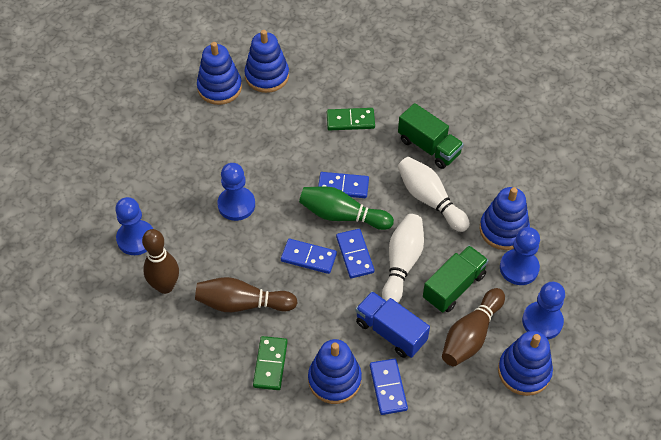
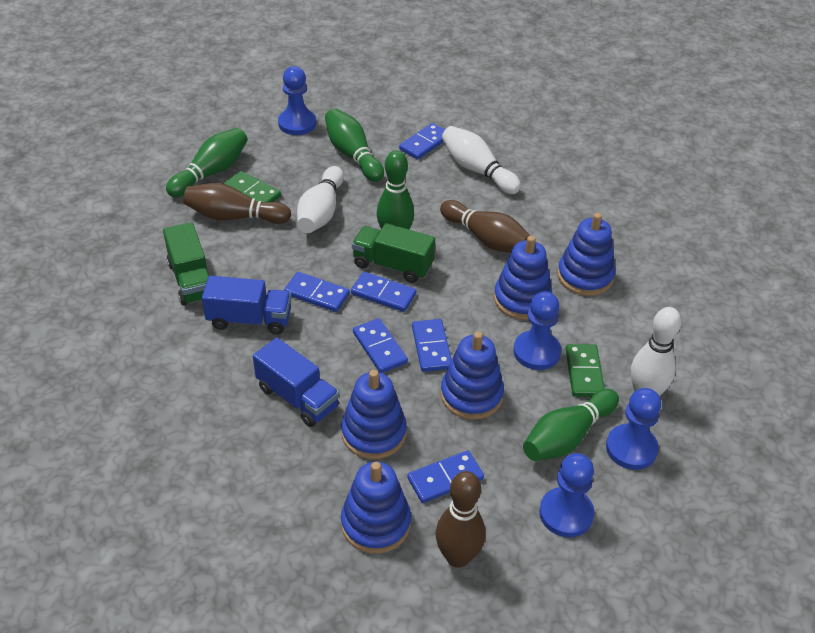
blue domino: [281,239,337,274] [318,172,369,198] [336,229,375,278] [370,358,408,415] = 4 -> [284,272,350,312] [351,272,416,312] [353,318,408,373] [399,123,445,160] [407,450,484,503] [412,319,452,372] = 6
blue truck: [356,291,430,358] = 1 -> [202,276,292,335] [253,337,339,427] = 2
green bowling pin: [299,186,394,230] = 1 -> [166,128,248,197] [325,108,384,182] [377,150,414,229] [523,389,619,461] = 4
white bowling pin: [382,214,424,303] [398,157,470,232] = 2 -> [297,166,344,233] [442,126,521,194] [631,307,681,396] = 3

